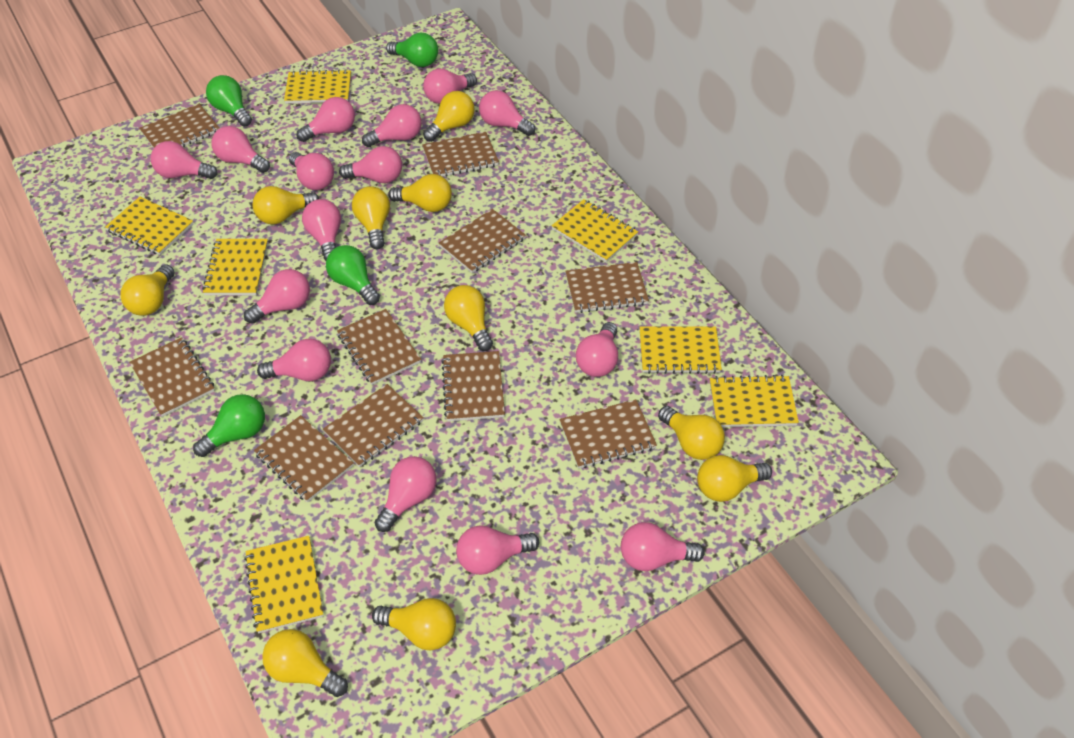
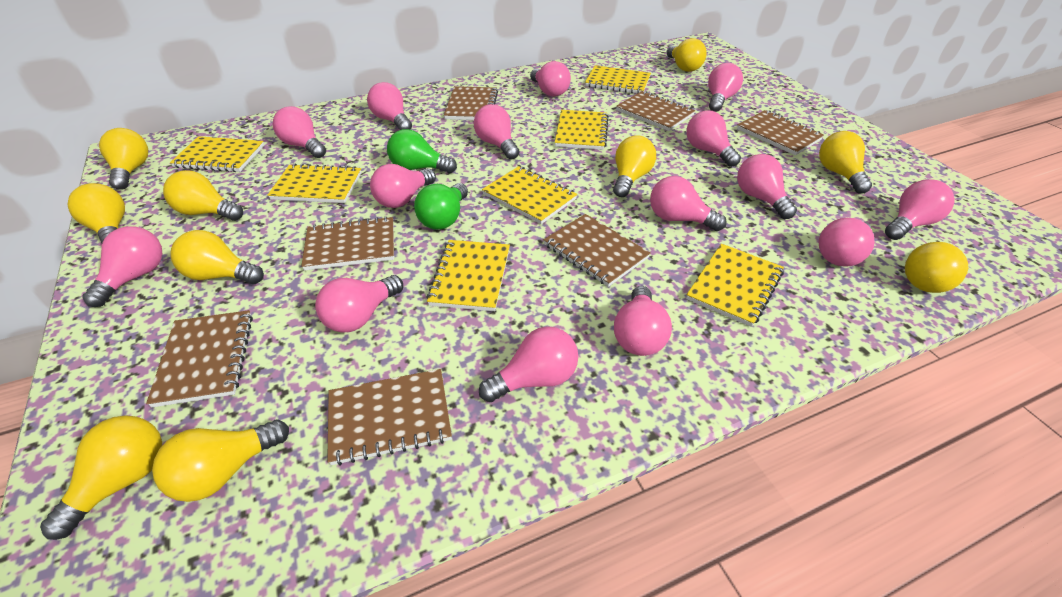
brown notebook: [129,337,215,417] [139,104,219,148] [254,415,353,502] [323,384,424,467] [337,309,421,385] [422,132,499,177] [439,209,526,273] [441,351,505,421] [560,399,657,469] [565,262,649,313] = 10 -> [146,310,253,408] [301,216,394,271] [327,369,452,466] [444,86,498,120] [544,214,650,287] [616,91,695,131] [737,110,824,155] = 7
green light bulb: [193,394,265,457] [206,75,252,127] [326,245,380,305] [386,33,438,67] = 4 -> [387,129,457,173] [414,183,468,230] = 2

